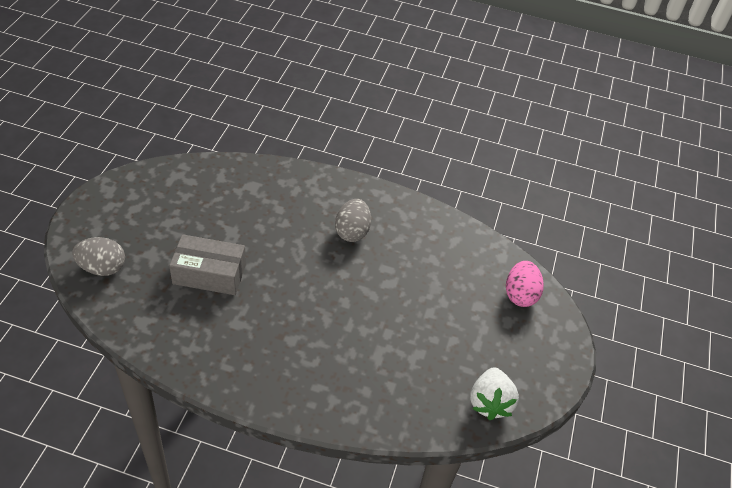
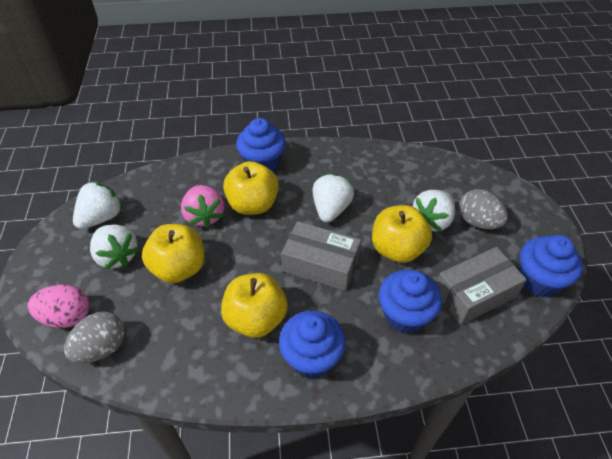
blue cupcake: none = 0 -> [236,118,286,172] [279,311,346,379] [379,270,442,334] [519,235,583,297] = 4
grey box: [169,234,246,295] = 1 -> [281,221,361,291] [436,247,527,325] = 2
pink strawberry: none = 0 -> [181,185,224,228] = 1
white strawberry: [470,367,519,420] = 1 -> [73,181,123,229] [90,224,139,269] [313,174,354,222] [413,190,455,231] = 4
yellow apple: none = 0 -> [142,224,205,283] [221,273,288,338] [223,161,279,215] [372,205,432,263] = 4

